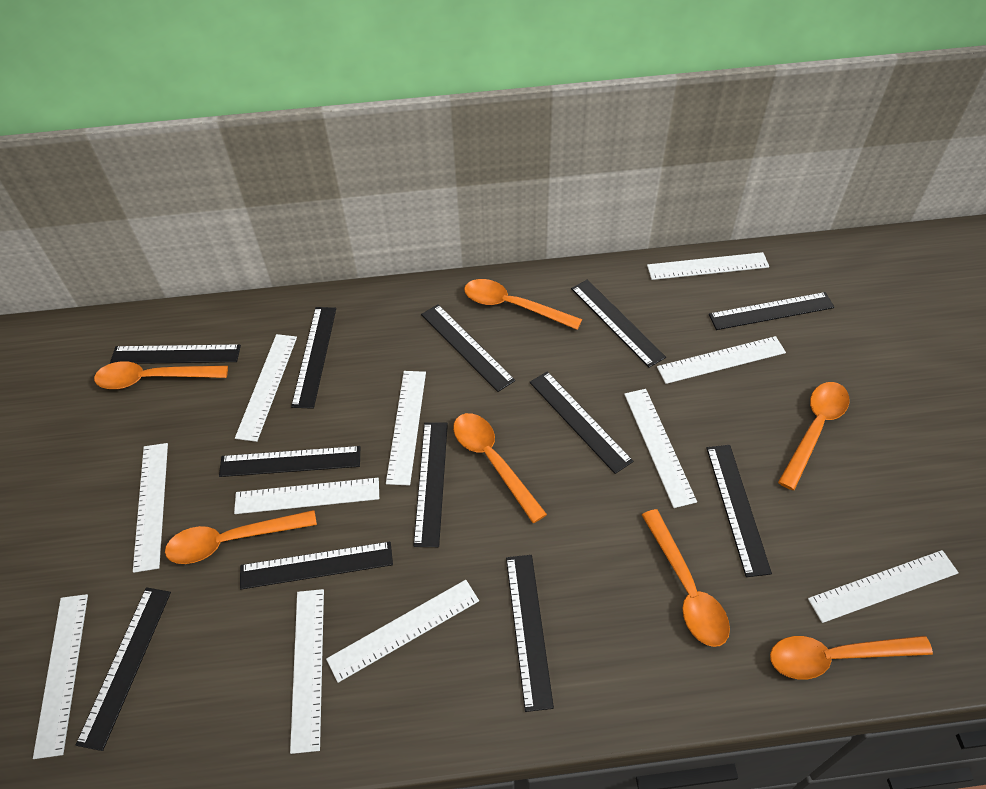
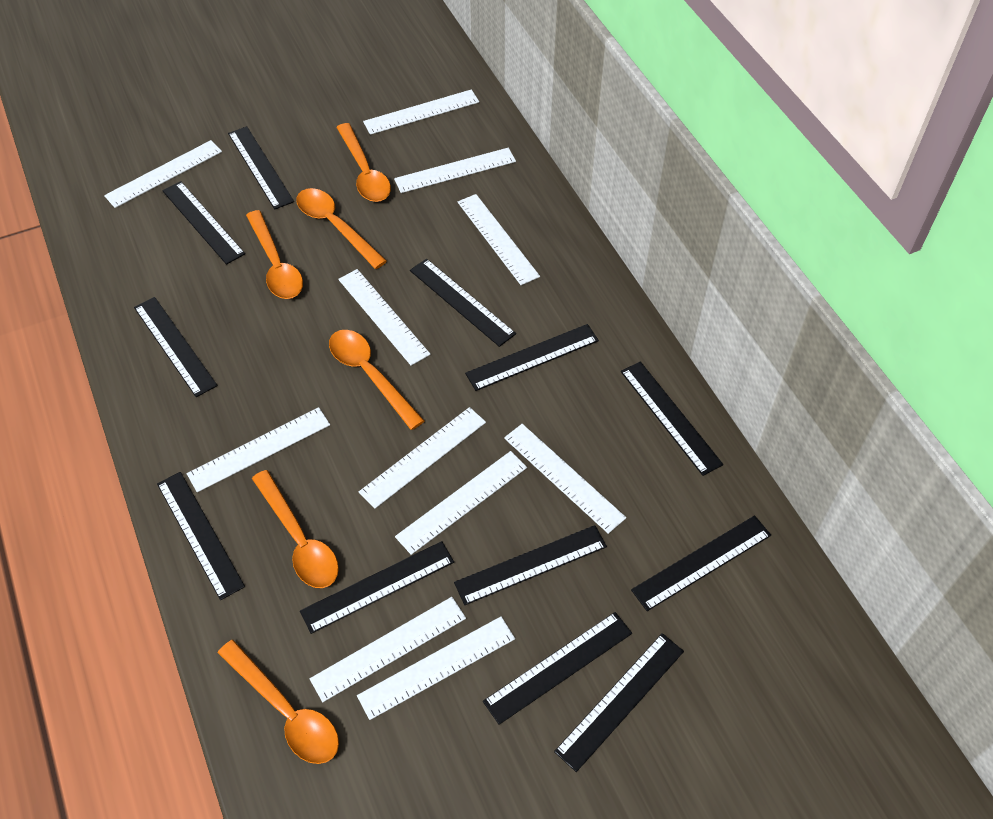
orange spoon: [94,361,228,389] [165,510,317,564] [453,413,547,523] [464,279,582,330] [642,509,730,647] [770,636,933,679] [778,382,849,490] = 7 -> [218,640,339,764] [246,210,303,299] [252,470,339,588] [296,188,387,269] [329,330,424,430] [336,123,391,202] = 6

